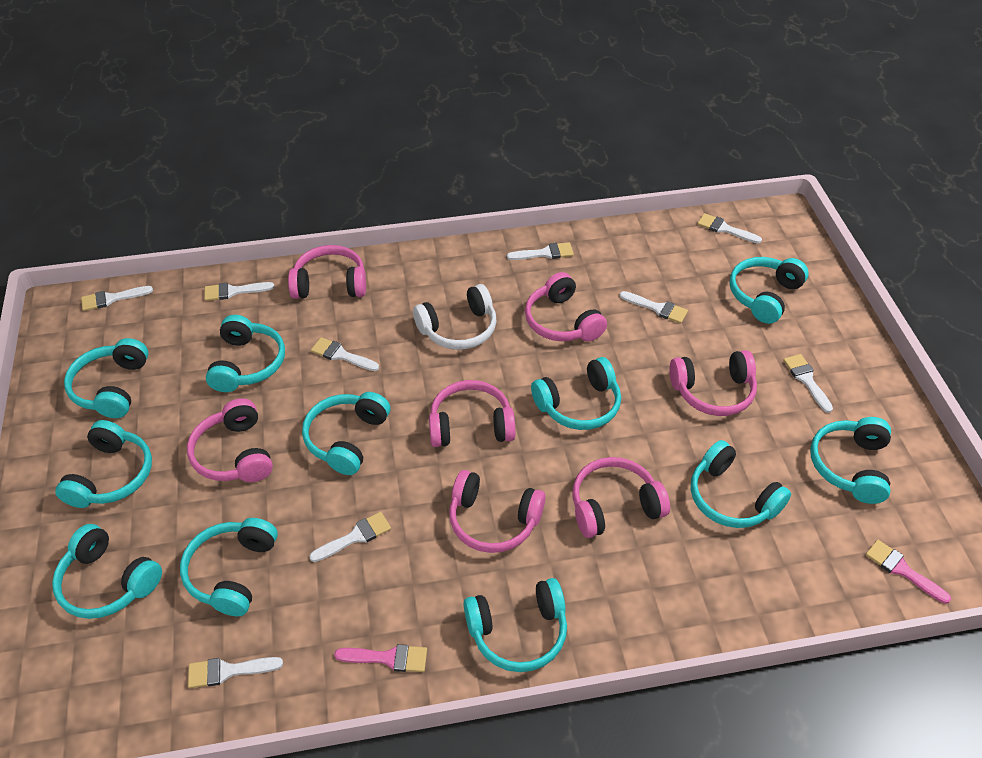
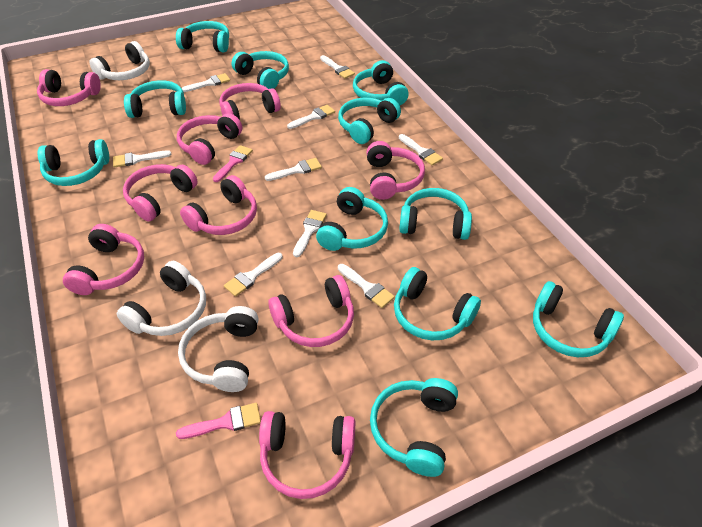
pink headphones: [187,398,273,482] [288,245,366,299] [429,380,516,447] [449,470,545,553] [525,272,607,342] [572,457,670,538] [669,350,757,416] = 7 -> [37,69,101,106] [63,224,144,295] [123,164,198,222] [177,113,242,165] [180,175,257,235] [219,83,281,120] [259,411,355,499] [268,275,354,347] [366,141,425,200] = 9
white headphones: [413,284,497,350] = 1 -> [89,41,150,80] [117,261,206,336] [178,306,259,392] = 3

